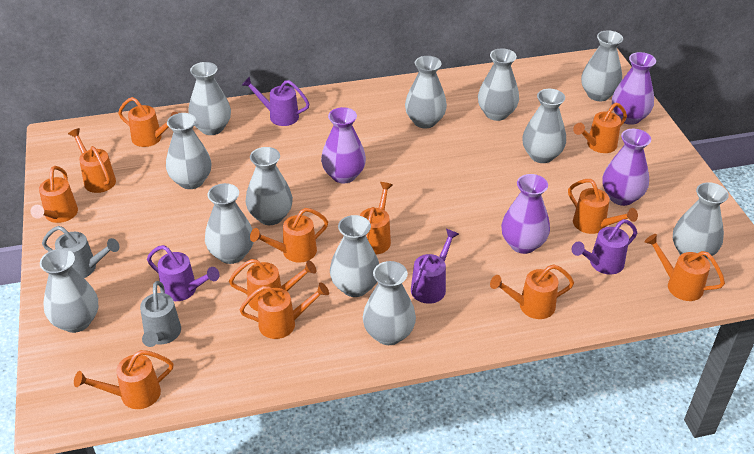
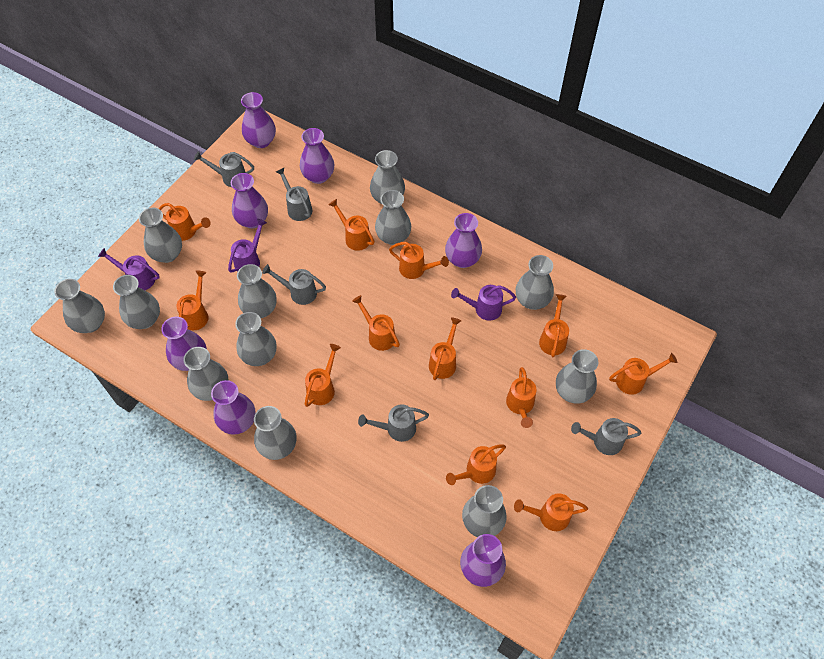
grey watering can: [42,226,119,278] [140,281,181,347] = 2 -> [194,151,254,187] [262,264,326,305] [276,168,312,221] [358,404,429,442] [571,418,641,455] = 5
purple vase: [321,107,366,184] [501,174,550,254] [602,129,651,206] [612,52,656,125] = 4 -> [161,317,207,371] [211,380,255,435] [231,173,268,228] [241,92,276,148] [300,128,334,184] [445,213,482,268] [460,534,506,587] = 7
purple watering can: [147,245,220,301] [242,77,310,126] [411,229,459,304] [572,219,637,274] = 4 -> [98,248,160,290] [228,219,267,273] [451,285,516,321] = 3

